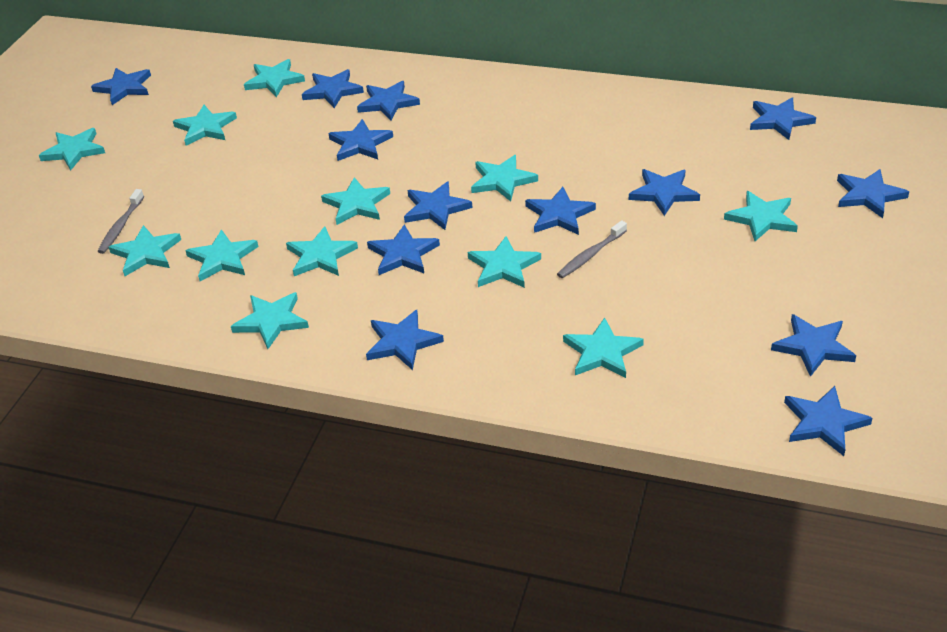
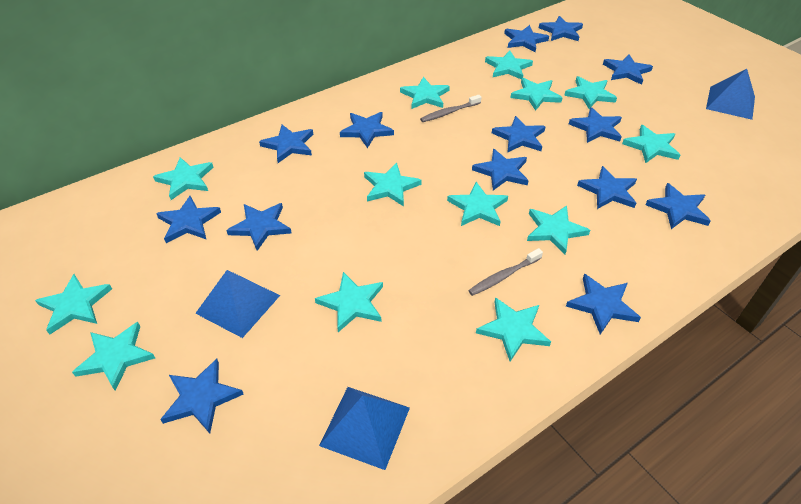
blue pyramid: none = 0 -> [195,270,280,338] [319,387,410,470] [706,69,755,120] = 3
blue star: [91,68,151,105] [302,69,364,108] [328,119,393,161] [357,81,420,121] [366,310,444,370] [367,224,440,275] [404,181,472,230] [525,187,596,235] [629,169,700,216] [750,97,816,140] [771,314,856,377] [784,386,872,456] [837,169,909,218] = 13 -> [156,196,221,243] [160,359,244,433] [226,203,291,251] [259,125,313,163] [340,112,394,148] [472,149,529,190] [492,116,546,153] [504,25,549,52] [539,16,583,41] [566,274,641,334] [569,107,622,143] [577,166,637,209] [603,54,653,85] [645,183,711,229] = 14
turquoise star: [39,128,105,171] [109,225,181,276] [173,105,237,146] [185,229,259,281] [231,292,309,349] [244,59,305,97] [286,226,358,276] [321,177,390,225] [468,236,541,288] [471,155,538,201] [563,318,644,378] [724,191,798,241] = 12 -> [35,274,112,335] [72,322,155,391] [153,157,214,200] [315,272,383,332] [364,163,422,206] [400,77,450,109] [447,182,508,226] [476,297,551,362] [485,51,533,79] [511,78,562,111] [527,206,590,255] [564,76,617,109] [622,125,680,163] = 13

